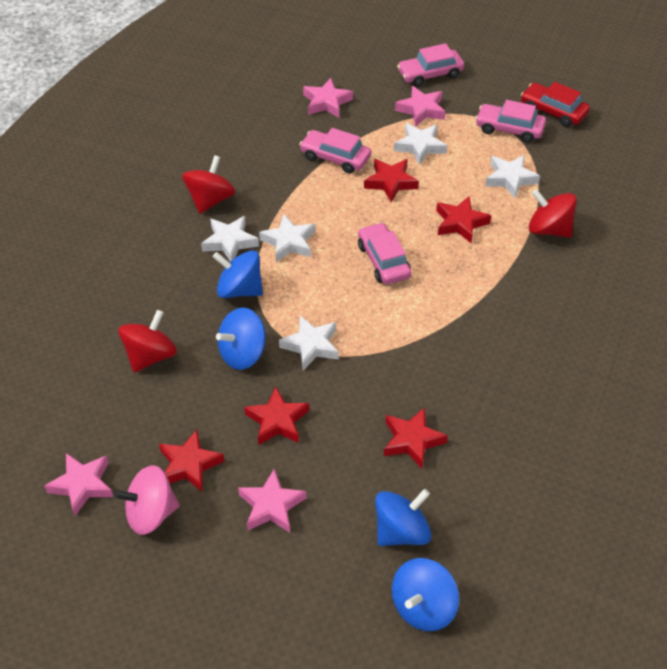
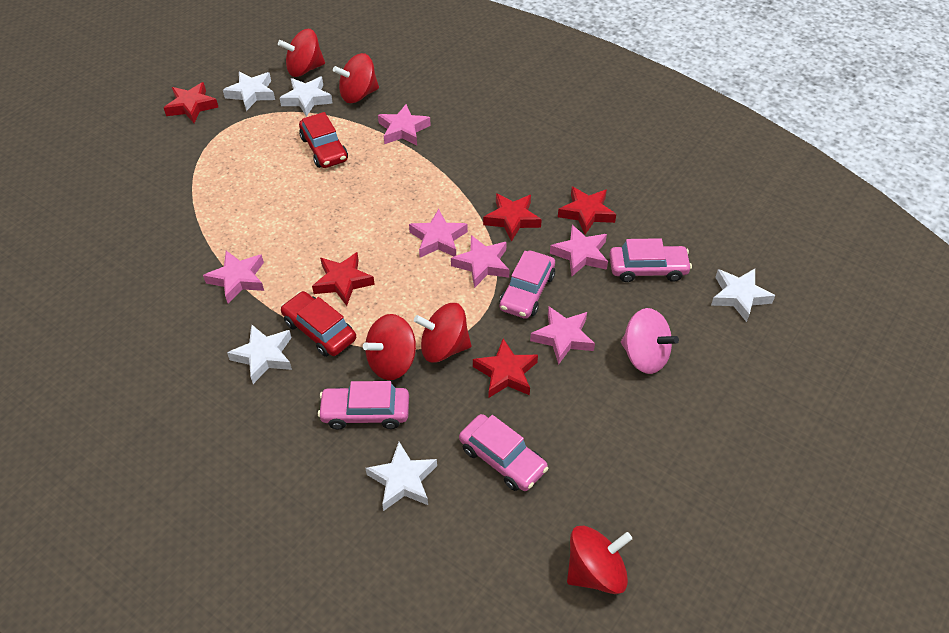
blue spinning top: [213,250,263,298] [216,307,266,370] [375,489,432,546] [392,558,459,631] = 4 -> none = 0
pink star: [44,453,113,516] [238,469,306,533] [303,78,353,118] [395,86,446,127] = 4 -> [203,251,264,303] [378,104,431,146] [409,209,468,258] [451,235,510,288] [530,306,595,365] [550,225,608,277] = 6
red car: [521,82,590,127] = 1 -> [281,291,356,357] [299,112,348,168] = 2
red spinning top: [118,310,177,373] [182,155,235,214] [529,189,577,238] = 3 -> [278,29,325,77] [333,53,379,103] [363,314,416,380] [414,303,472,363] [567,526,632,594] = 5

